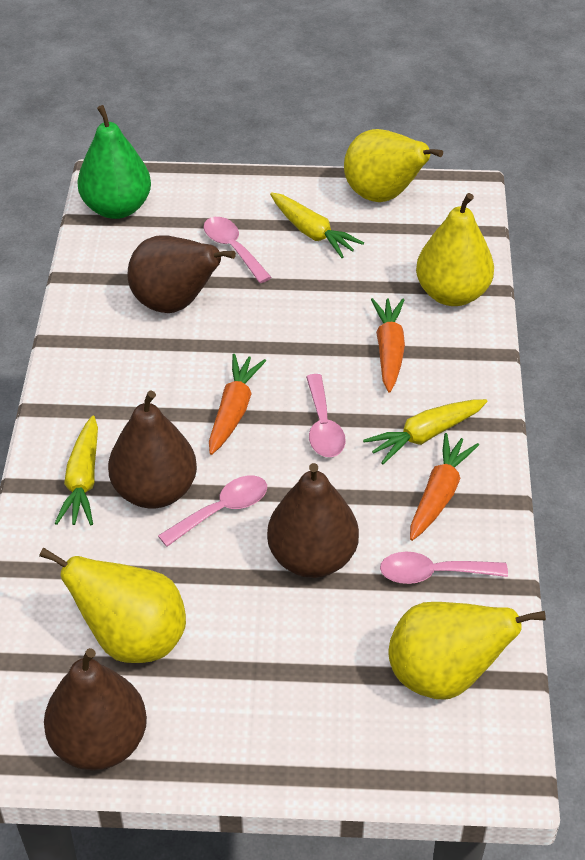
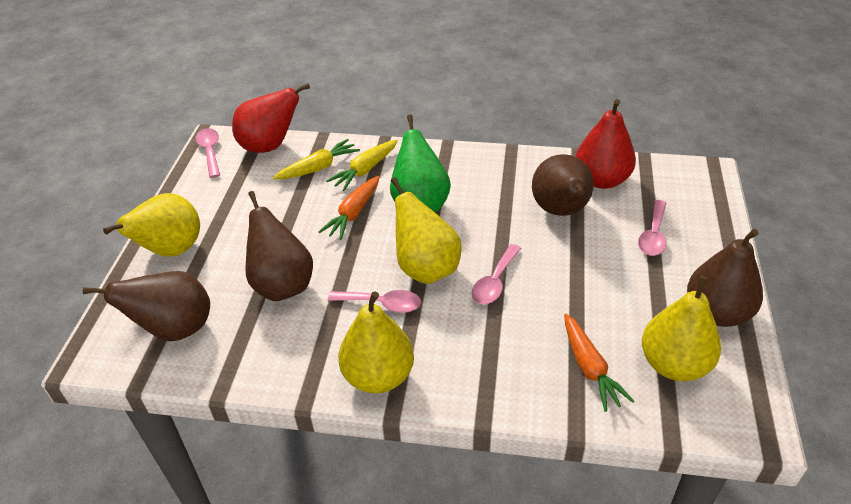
orange carrot: [209,354,266,455] [371,298,405,393] [410,433,479,541] = 3 -> [318,176,379,240] [564,314,635,412] = 2
red pear: none = 0 -> [232,83,310,153] [576,99,636,189] = 2
yellow carrot: [55,415,98,525] [270,192,364,258] [363,399,487,464] = 3 -> [273,139,360,179] [326,140,398,191] = 2

